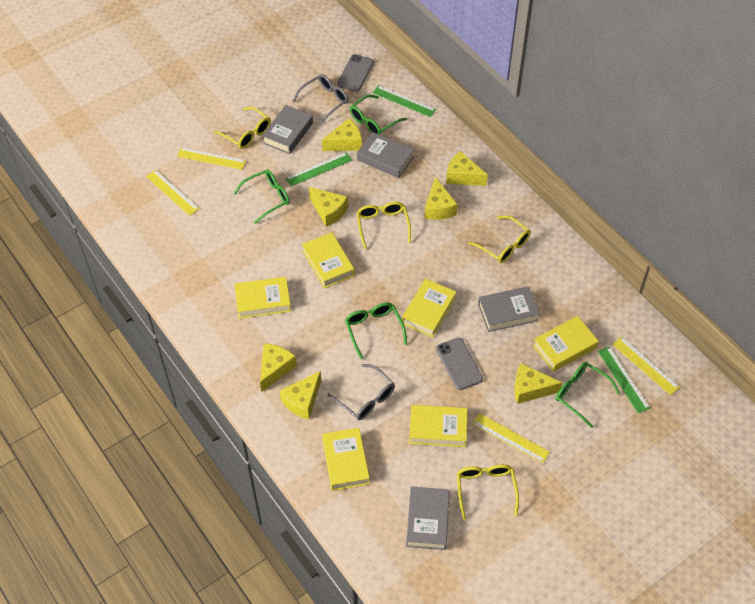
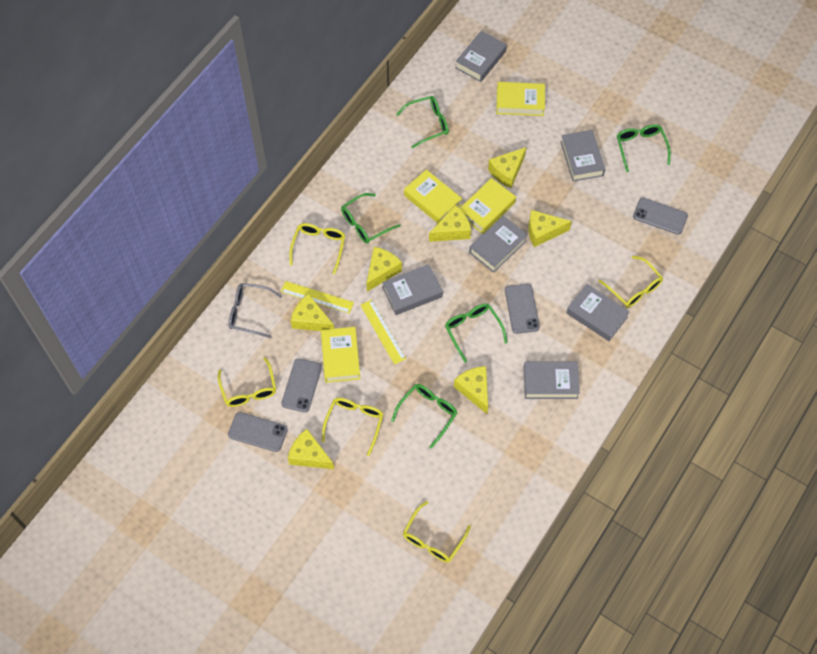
green glasses: [233,170,290,224] [345,302,407,359] [350,95,407,135] [556,362,621,428] = 4 -> [341,193,401,243] [391,384,457,449] [397,96,449,148] [445,303,508,363] [617,124,671,172] = 5
green ruler: [286,152,352,186] [373,85,436,117] [598,346,650,413] = 3 -> none = 0
grey book: [262,105,313,154] [357,132,414,178] [406,486,450,550] [478,286,540,332] = 4 -> [382,264,443,315] [456,31,507,82] [469,216,528,273] [523,362,580,399] [561,130,605,181] [566,284,630,341] = 6
grey glasses: [293,74,349,124] [327,364,395,420] = 2 -> [229,283,282,338] = 1
grey phone: [337,54,374,92] [436,338,483,390] = 2 -> [228,412,288,452] [281,358,322,412] [505,284,540,334] [633,198,688,235] = 4
yellow book: [234,277,291,319] [302,232,355,288] [322,428,370,491] [402,279,456,337] [409,405,468,447] [533,316,599,371] = 6 -> [321,327,360,383] [404,169,462,223] [460,178,516,234] [496,82,545,116] = 4
yellow glasses: [214,106,271,149] [357,202,411,249] [457,464,519,520] [468,216,531,263] = 4 -> [218,357,276,407] [289,223,345,274] [322,398,384,456] [403,501,471,563] [598,256,663,308] = 5
yellow ruler: [146,170,199,216] [177,147,246,170] [472,413,550,463] [612,337,680,395] = 4 -> [281,281,354,314] [361,300,406,365] = 2

